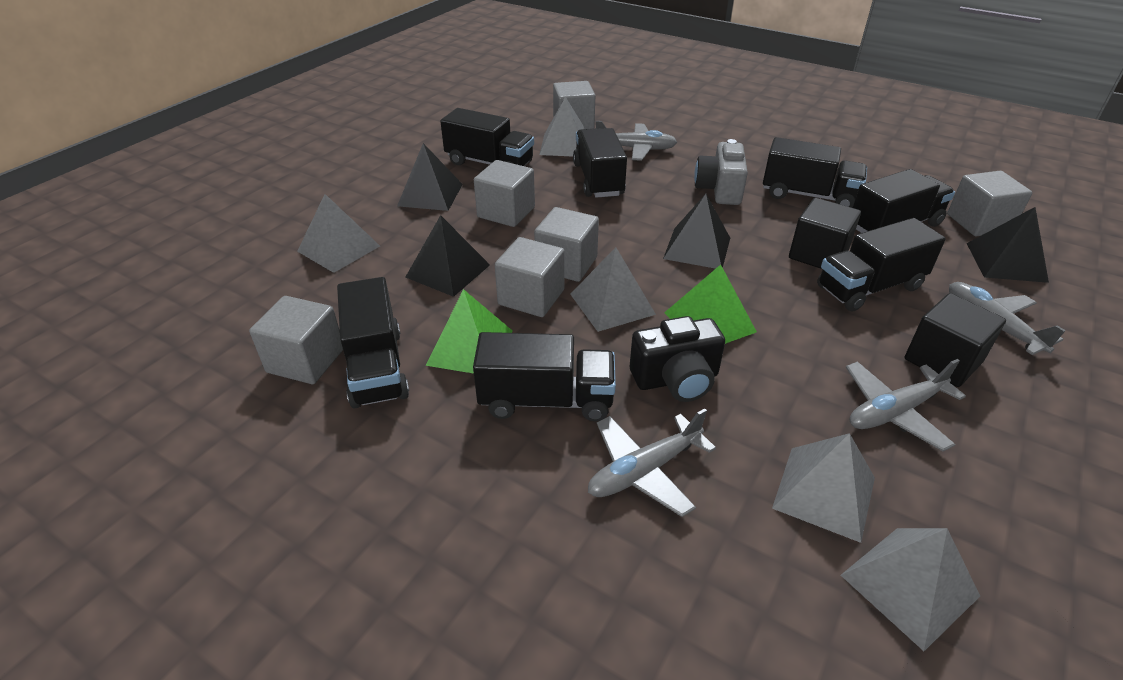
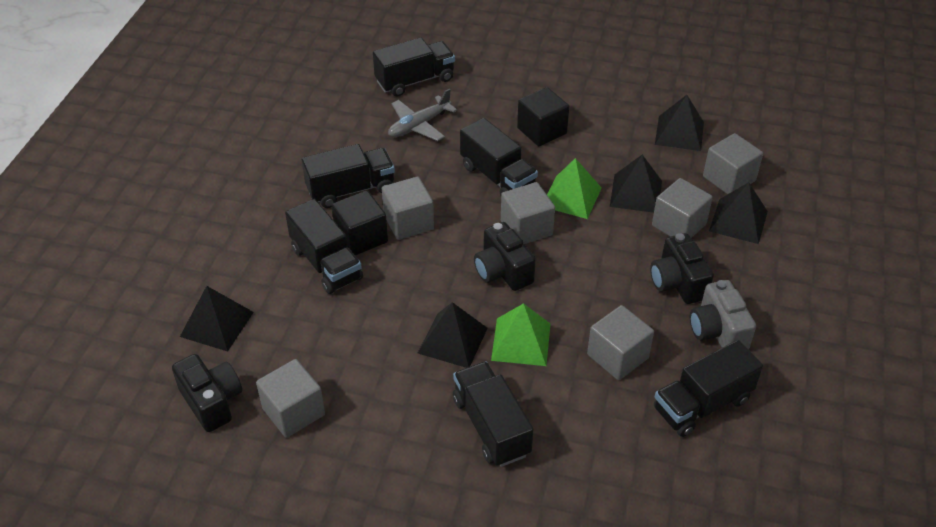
black camera: [630,316,725,402] = 1 -> [172,354,242,432] [474,222,536,291] [650,233,714,304] = 3
black pyramid: [397,143,463,211] [406,215,490,297] [663,194,730,269] [966,207,1049,283] = 4 -> [180,286,254,352] [418,302,488,368] [610,155,662,213] [655,95,704,151] [709,182,768,244] = 5
black truck: [337,277,409,409] [440,108,534,166] [473,332,616,421] [573,128,627,198] [763,137,867,208] [817,218,946,311] [853,169,955,233] = 7 -> [285,199,363,294] [302,144,395,208] [373,37,455,97] [453,361,534,467] [460,118,538,196] [654,340,763,437] = 6
grey plane: [588,408,716,517] [596,121,677,161] [846,359,966,451] [949,282,1066,355] = 4 -> [388,89,457,141] = 1
grey pyramid: [297,194,380,273] [539,97,585,156] [570,247,656,332] [772,433,875,543] [841,528,980,651] = 5 -> none = 0

